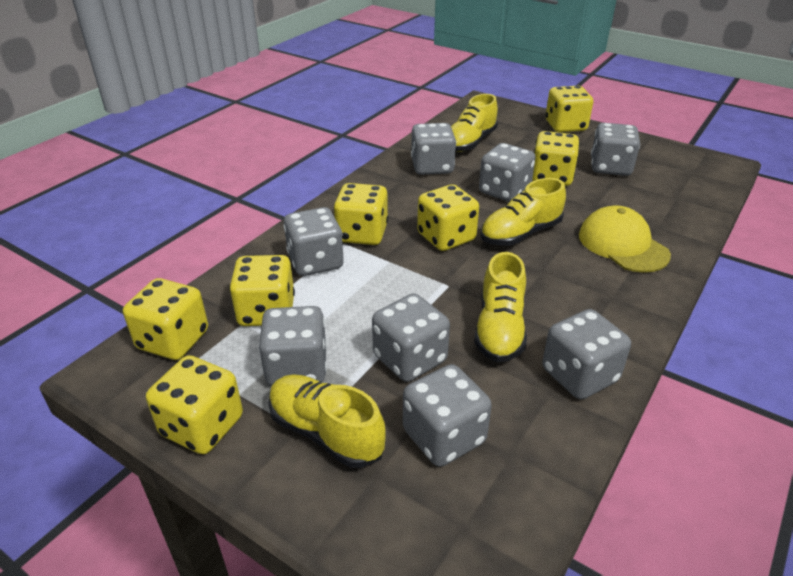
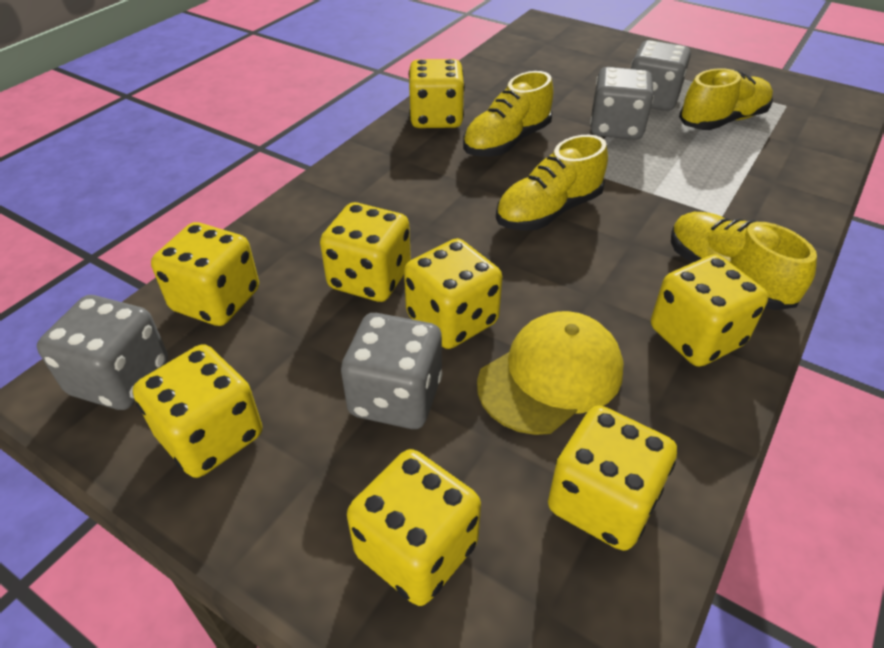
grey dice: [259,306,327,386] [284,207,344,276] [372,293,450,382] [403,364,492,467] [411,123,456,175] [479,143,536,202] [542,309,631,399] [591,123,640,176] = 8 -> [37,295,168,410] [341,313,442,429] [590,67,654,140] [631,40,691,111] = 4
yellow dice: [123,278,208,360] [146,355,243,454] [230,255,295,326] [334,183,388,245] [417,184,479,251] [532,131,579,186] [546,86,593,132] = 7 -> [133,344,262,478] [151,222,259,326] [320,202,411,302] [347,449,481,606] [404,238,502,349] [409,59,465,128] [548,405,677,551] [651,255,768,367] = 8

